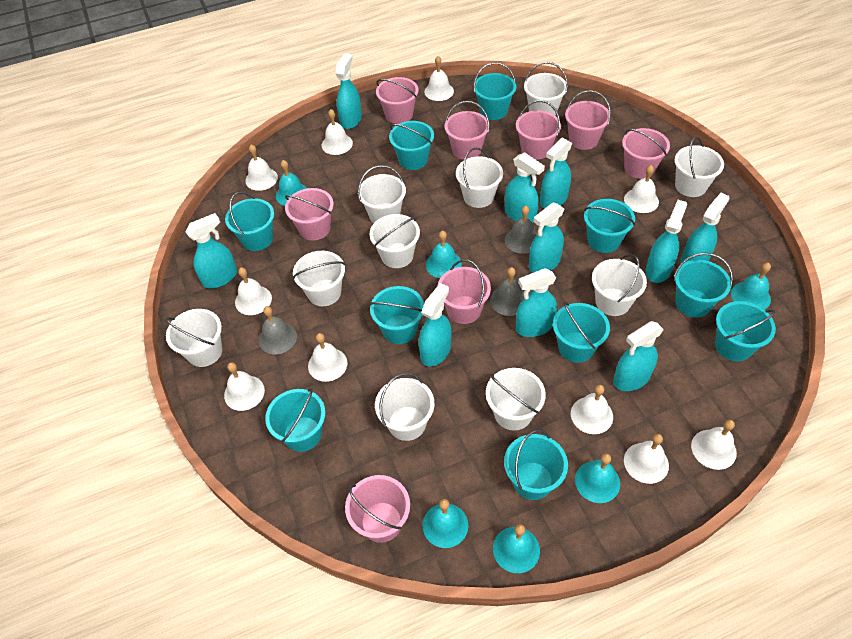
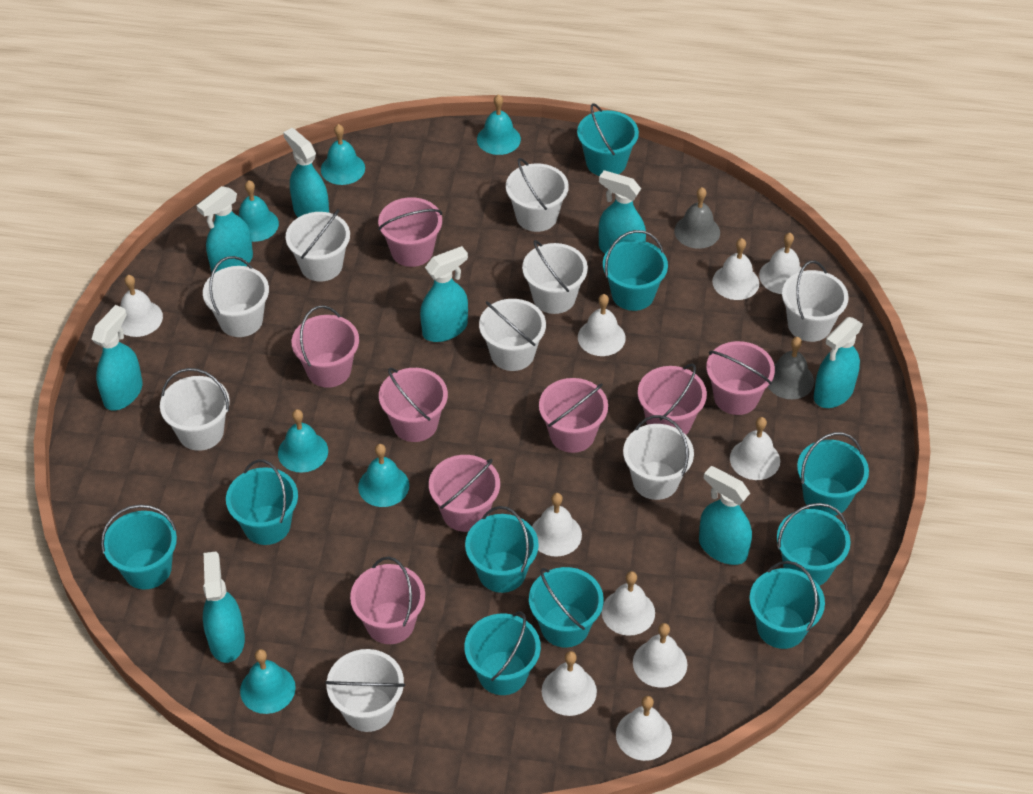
grey bell: [259,306,297,354] [490,267,524,316] [505,206,537,254] = 3 -> [674,187,720,249] [768,337,814,399] = 2
turquoise spray bottle: [185,213,237,289] [335,53,362,129] [419,283,452,366] [505,152,545,223] [516,268,557,337] [529,202,564,273] [540,138,572,208] [613,321,664,391] [646,200,687,283] [680,193,730,264] = 10 -> [91,305,142,411] [197,186,253,272] [203,552,245,663] [283,128,329,217] [420,246,468,342] [599,170,646,254] [699,466,752,565] [814,317,863,408] = 8
white bucket: [166,309,222,367] [293,251,345,306] [358,165,406,223] [370,214,420,268] [375,373,435,441] [456,148,503,208] [486,368,546,431] [524,62,568,115] [592,254,647,316] [675,137,724,197] = 10 -> [160,368,230,451] [203,256,269,337] [286,209,350,282] [325,649,405,732] [479,299,546,371] [506,158,569,232] [522,240,588,314] [623,415,694,500] [782,261,849,342] = 9

